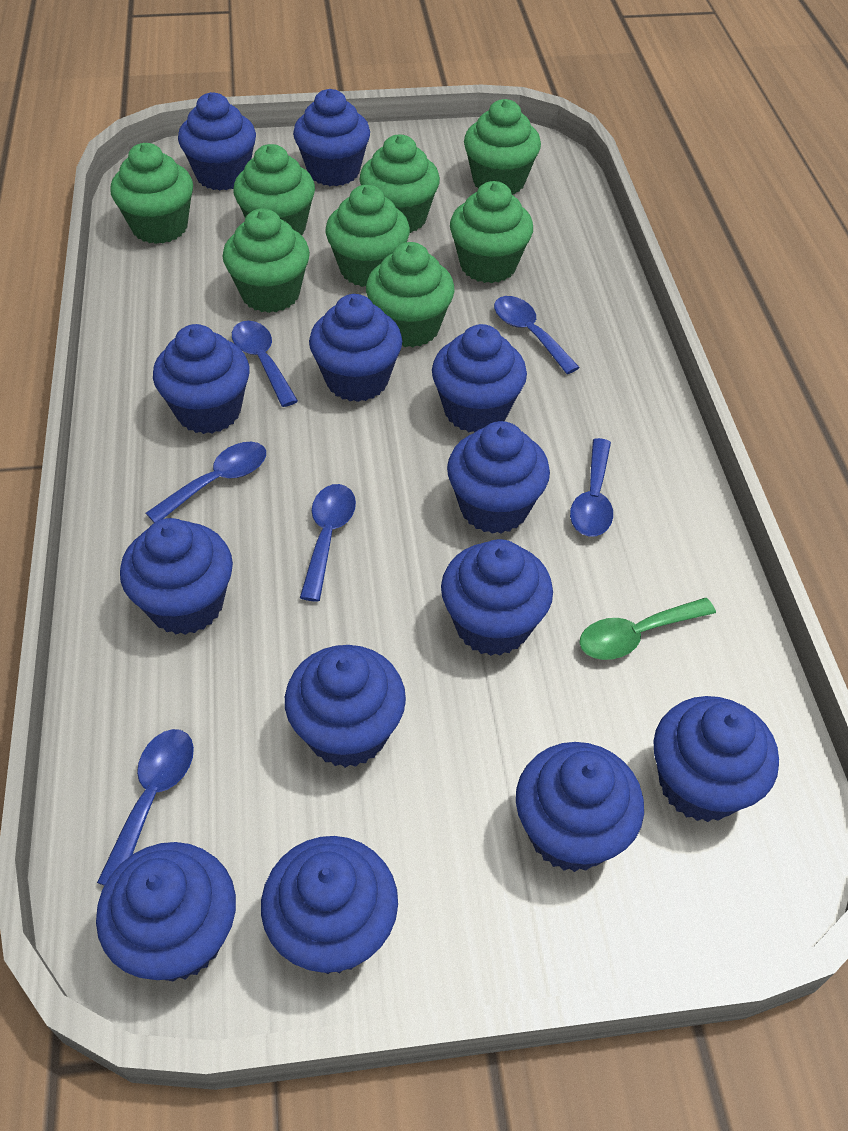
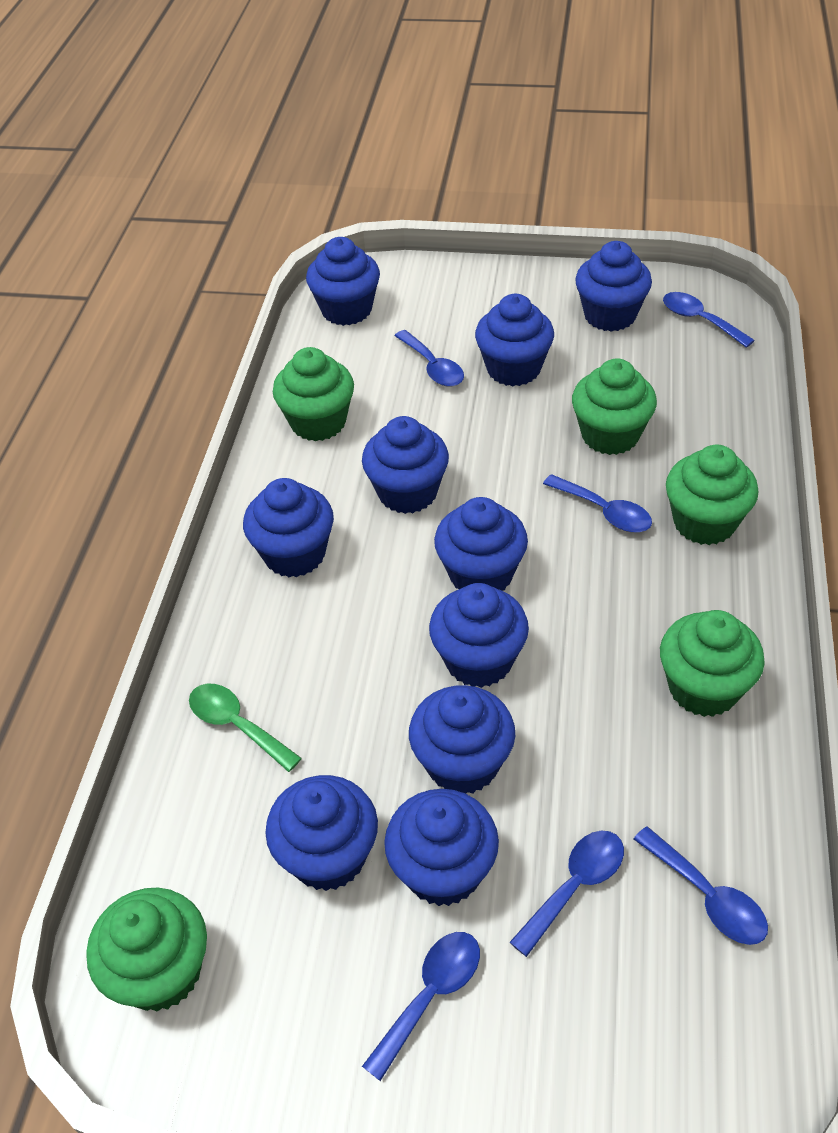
blue cupcake: [96,842,236,982] [120,518,233,635] [153,324,250,434] [178,92,256,191] [261,836,398,974] [285,645,406,768] [293,89,370,186] [309,294,402,402] [432,324,527,432] [441,539,553,656] [447,421,550,534] [516,742,644,872] [653,696,779,822] = 13 -> [243,478,334,577] [265,775,378,891] [306,237,380,326] [362,416,449,514] [384,789,499,906] [409,685,515,794] [429,583,529,688] [434,497,528,591] [475,294,554,386] [575,241,652,332] = 10
green cupcake: [110,143,193,244] [223,208,310,313] [233,144,315,235] [325,185,410,287] [360,134,440,233] [366,242,455,347] [450,181,533,283] [464,99,541,194] = 8 -> [86,888,207,1012] [273,347,354,441] [572,359,657,455] [660,610,765,717] [666,445,759,545] = 5

